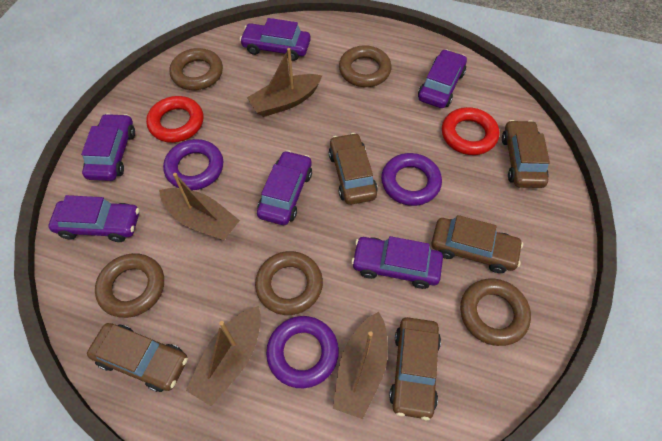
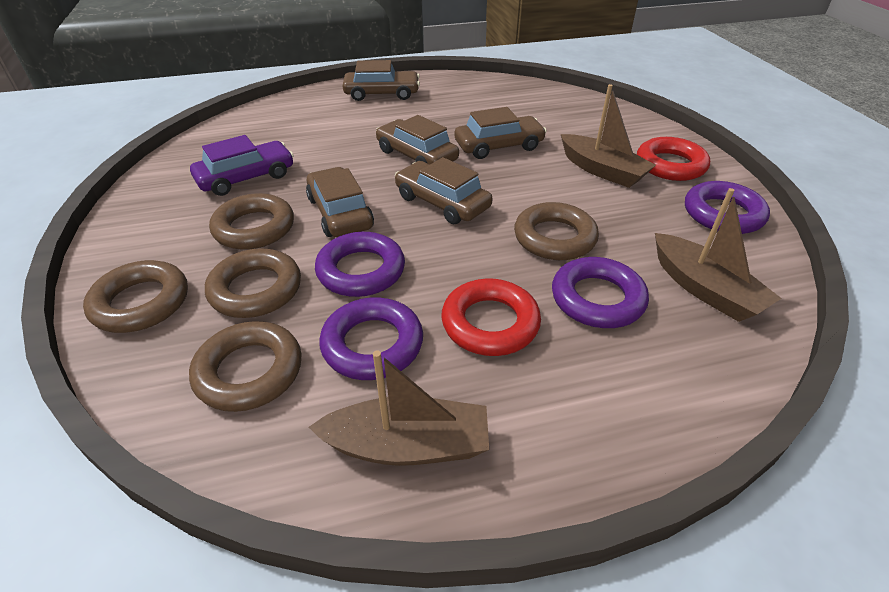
brown boat: [159,173,240,240] [186,306,261,406] [247,48,322,117] [333,312,388,419] = 4 -> [309,351,489,466] [561,84,656,188] [655,188,782,322] = 3
purple car: [48,195,139,242] [81,113,135,181] [240,18,311,61] [257,150,312,225] [351,236,443,289] [418,49,467,108] = 6 -> [190,135,294,196] = 1
purple ring: [163,139,223,190] [266,316,339,388] [381,153,442,206] = 3 -> [315,232,405,297] [319,297,423,380] [552,257,649,328] [685,181,770,234] = 4

